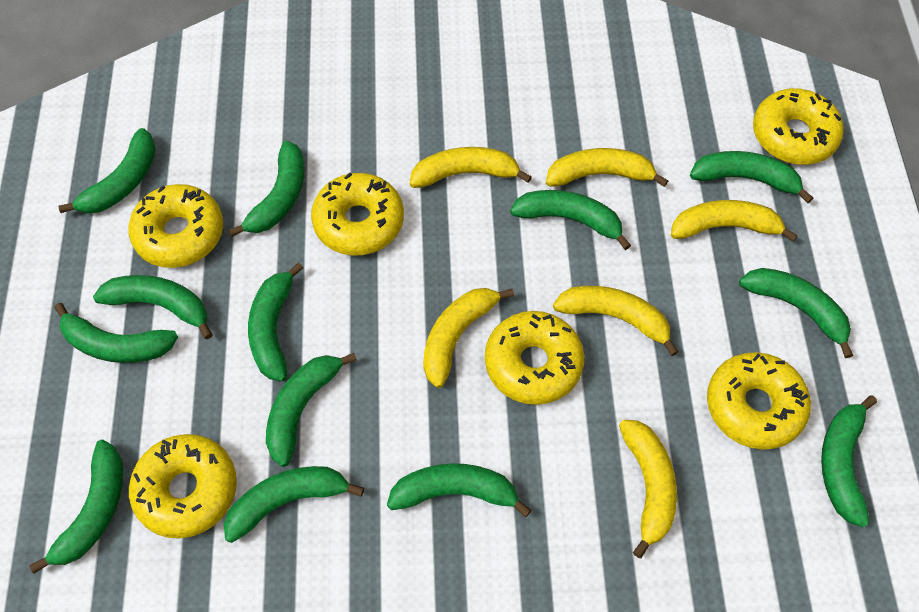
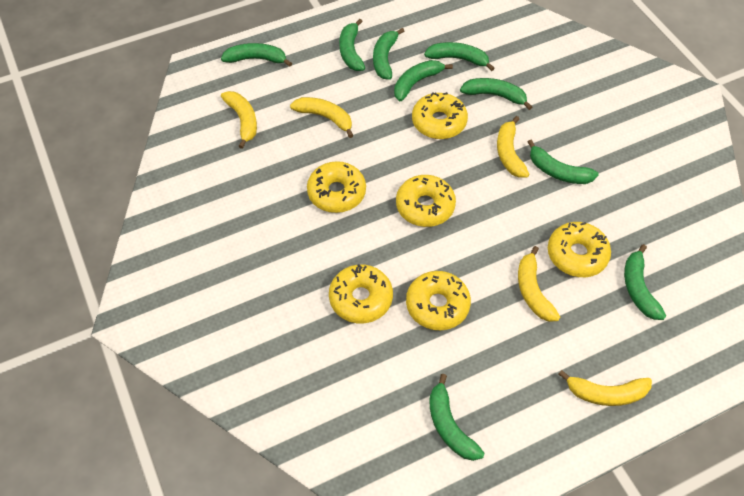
green banana: [29,440,123,574] [54,303,178,363] [59,128,156,214] [93,275,213,339] [224,466,364,543] [228,141,305,237] [248,262,303,381] [266,353,357,467] [387,463,531,517] [510,190,631,250] [690,151,813,203] [739,268,853,358] [821,395,877,528] = 13 -> [221,43,292,67] [339,19,365,71] [373,28,404,80] [394,60,453,101] [424,42,495,71] [429,374,485,461] [460,78,532,110] [528,139,599,184] [624,244,666,320] = 9
yellow banana: [410,147,532,188] [423,288,514,388] [546,148,668,187] [553,286,679,356] [619,420,677,558] [671,200,798,242] = 6 -> [221,91,257,149] [290,97,353,138] [497,116,529,178] [518,246,560,322] [558,370,652,406] = 5

